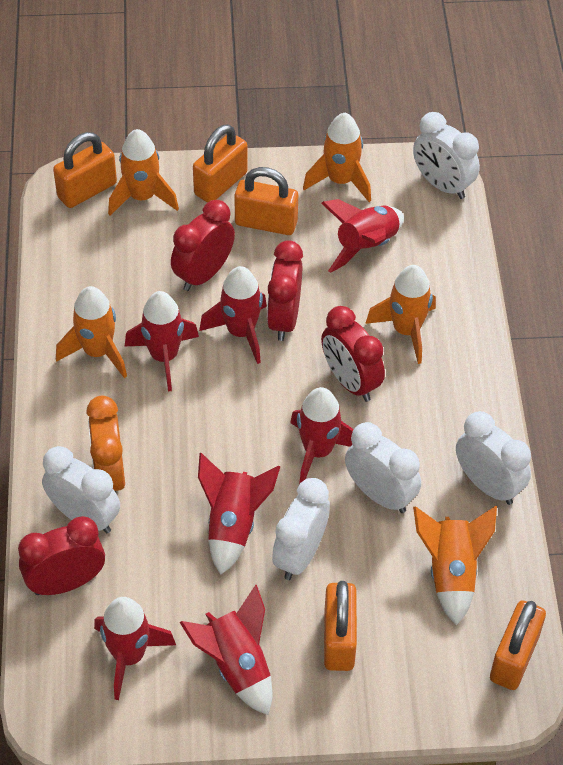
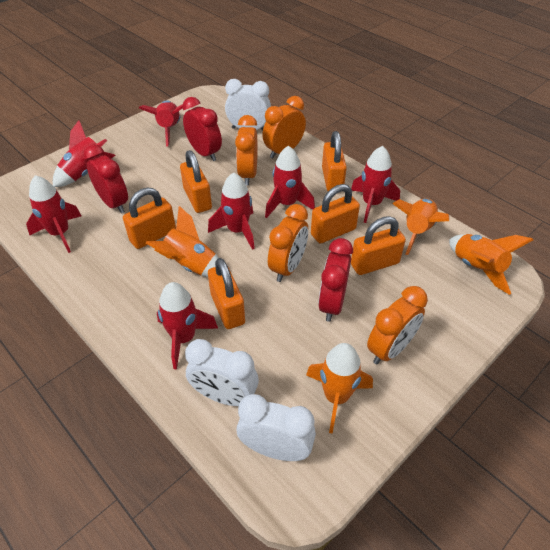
orange clock: [86,395,125,493] = 1 -> [235,115,258,185] [262,96,306,158] [268,204,308,282] [367,286,428,364] = 4
orange padlock: [53,132,117,208] [193,124,248,203] [234,167,298,235] [324,581,357,671] [490,600,546,690] = 5 -> [123,187,176,249] [180,150,212,213] [208,258,245,329] [311,184,360,243] [322,131,347,191] [351,216,406,275] = 6
orange rocket: [56,286,127,378] [108,129,179,216] [303,113,371,202] [365,265,436,364] [413,506,497,626] = 5 -> [146,206,219,277] [306,343,373,434] [393,199,449,255] [449,234,533,295] = 4
red clock: [18,516,105,595] [171,200,235,291] [267,240,303,341] [321,306,385,402] = 4 -> [83,144,128,214] [182,97,222,161] [318,238,353,322] = 3
white clock: [42,446,120,533] [272,478,330,580] [345,422,421,513] [413,112,480,199] [456,411,531,505] = 5 -> [185,339,259,406] [225,79,271,130] [237,394,316,461] = 3

